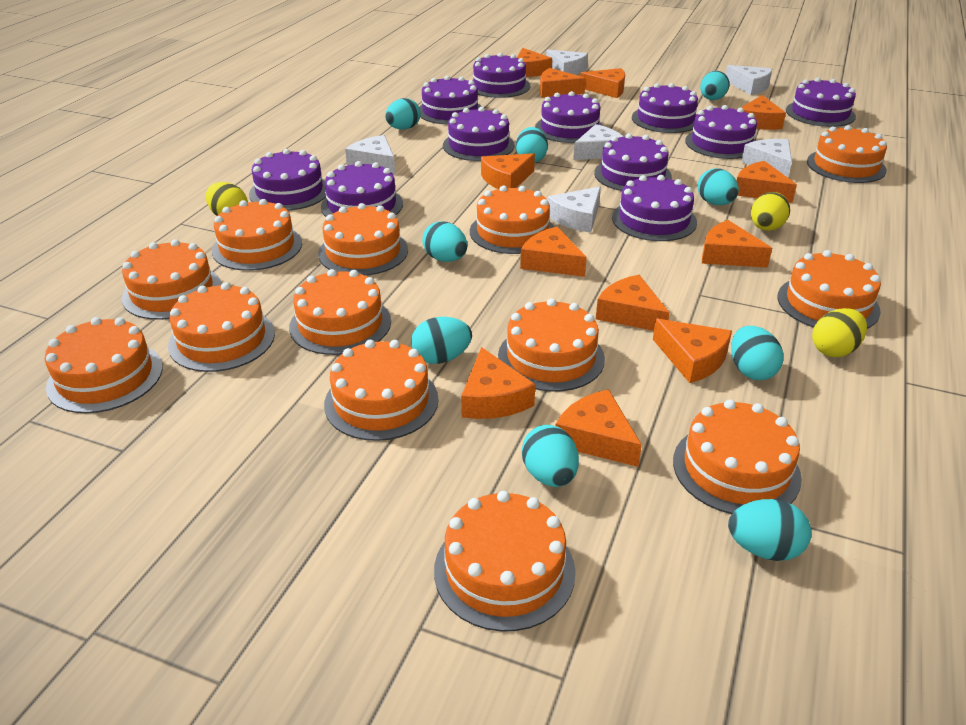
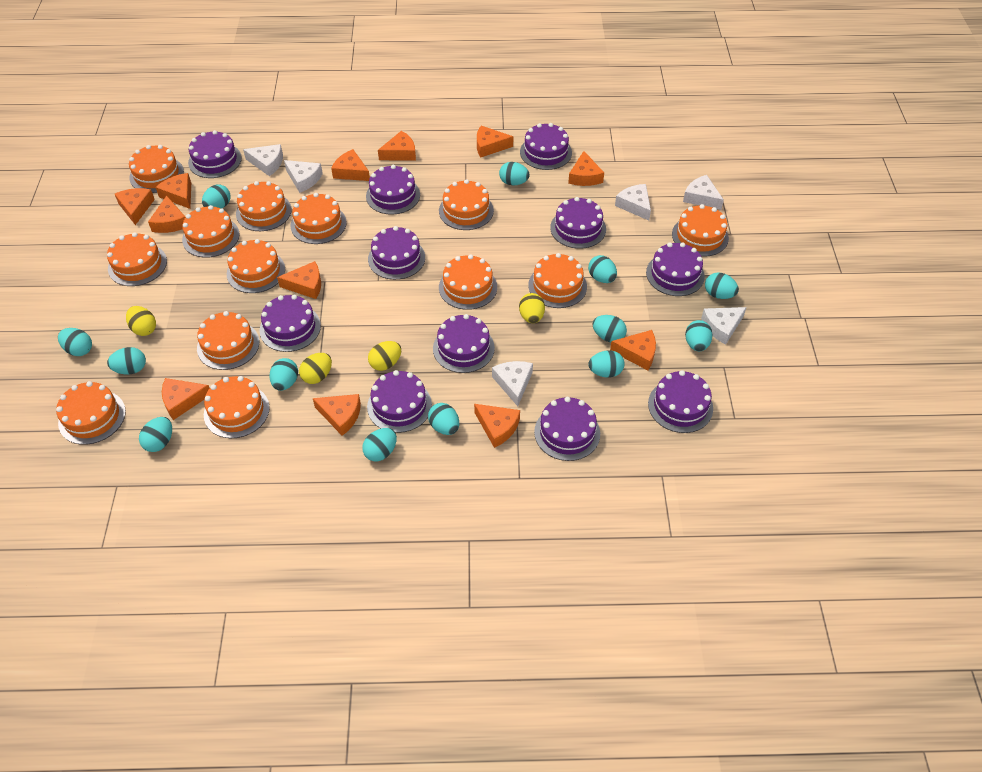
turquoise egg: [385,98,421,130] [411,317,472,364] [422,221,467,262] [516,127,548,162] [522,425,579,487] [697,168,739,205] [700,71,729,100] [728,499,812,561] [731,326,783,380] = 9 -> [58,328,92,356] [107,347,146,375] [139,417,172,452] [202,185,231,208] [269,358,298,391] [362,428,397,461] [428,403,459,435] [499,162,530,185] [588,255,617,283] [588,350,625,378] [593,315,627,342] [685,320,713,351] [705,273,739,299] = 13
yellow egg: [206,182,248,216] [751,192,790,231] [812,308,867,357] = 3 -> [126,306,156,336] [299,353,332,384] [368,341,401,371] [519,293,545,323] = 4

